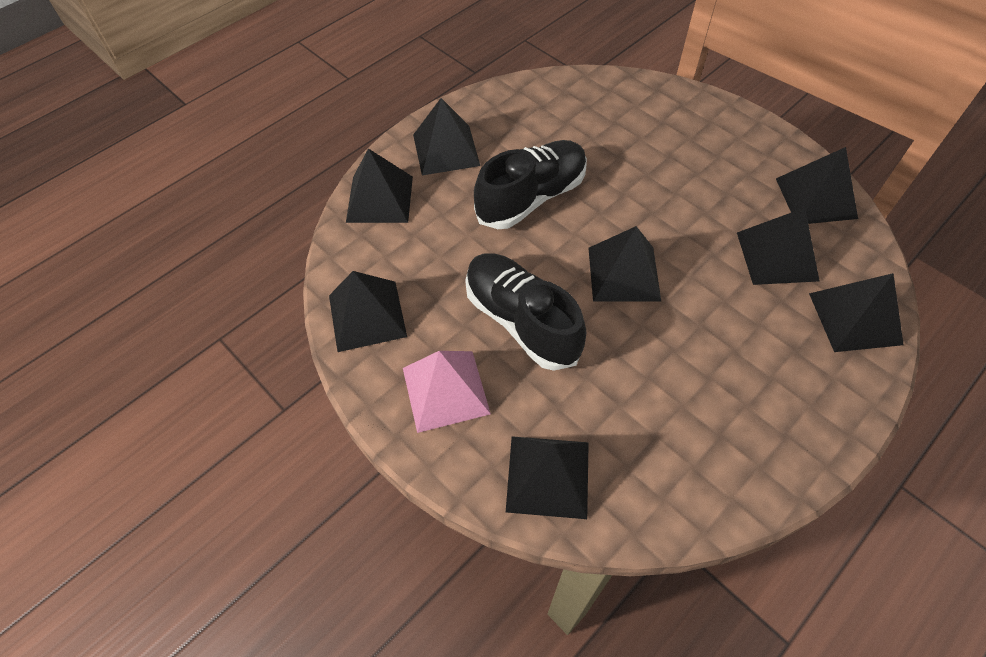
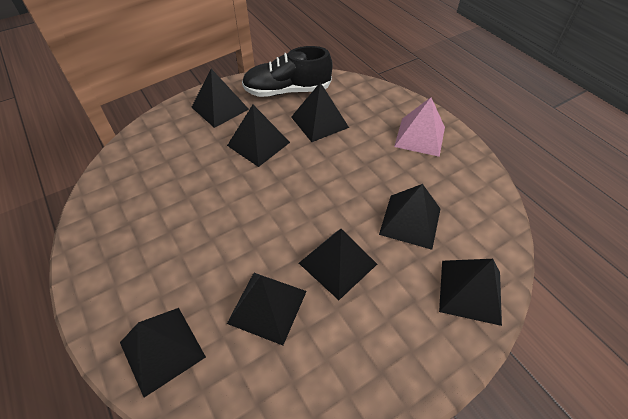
black shoe: [465,253,586,371] [474,140,587,229] = 2 -> [242,46,332,97] = 1

